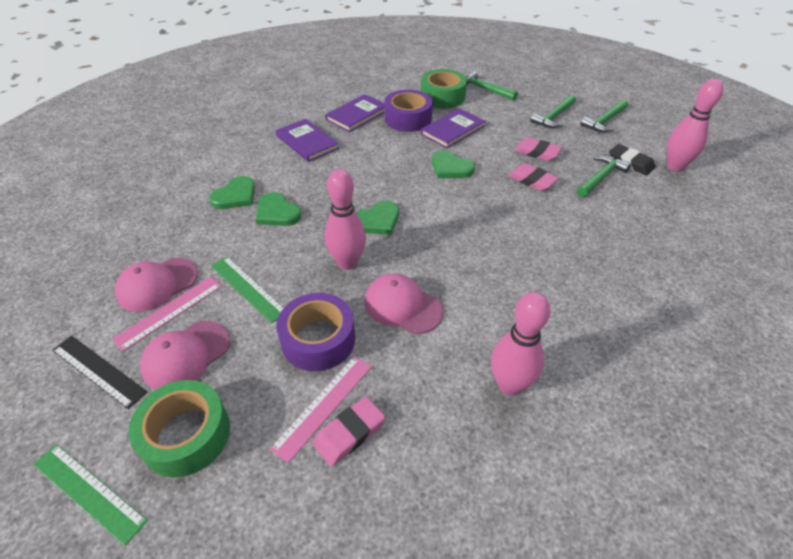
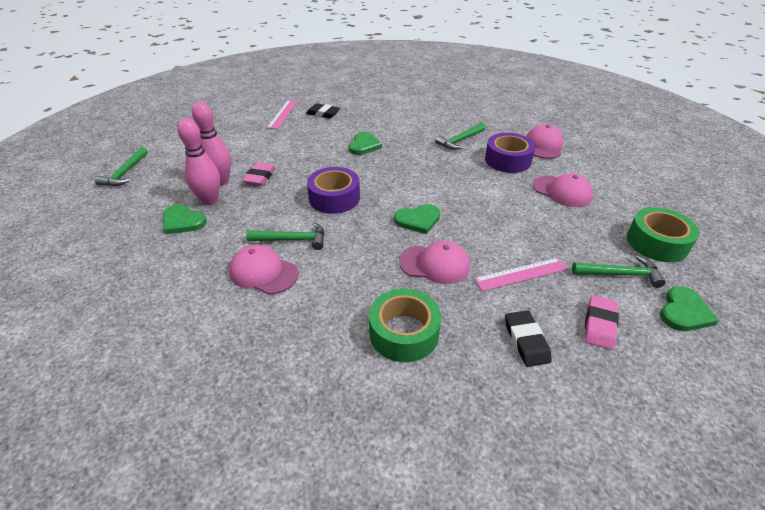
black eraser: [609,144,655,175] = 1 -> [306,103,340,119] [505,310,552,367] = 2
black ruler: [52,336,147,409] = 1 -> none = 0
green ruler: [33,444,148,546] [211,256,284,323] = 2 -> none = 0
pink bowling pin: [325,169,366,270] [491,292,551,395] [667,79,723,171] = 3 -> [177,118,220,205] [192,102,231,186] = 2
pink cap: [115,258,198,312] [140,321,230,390] [365,273,444,334] = 3 -> [229,245,299,295] [399,241,470,284] [526,124,564,159] [533,173,593,207] = 4
pink eraser: [312,397,385,467] [508,163,558,191] [514,137,562,161] = 3 -> [242,163,276,186] [585,295,619,350] = 2
purple book: [276,119,339,162] [325,94,385,132] [421,108,485,148] = 3 -> none = 0

